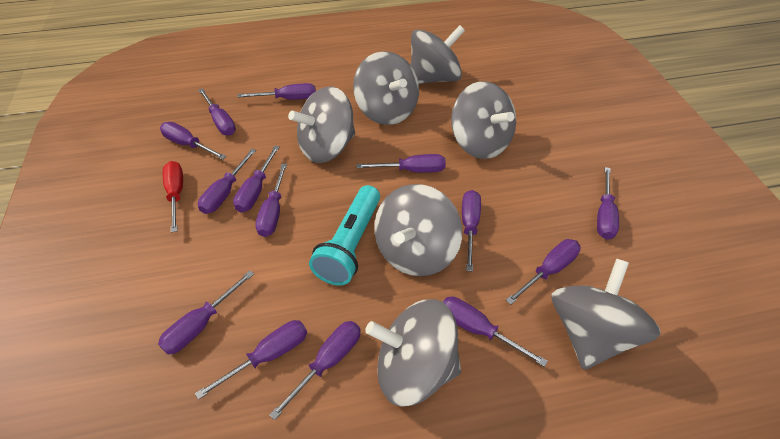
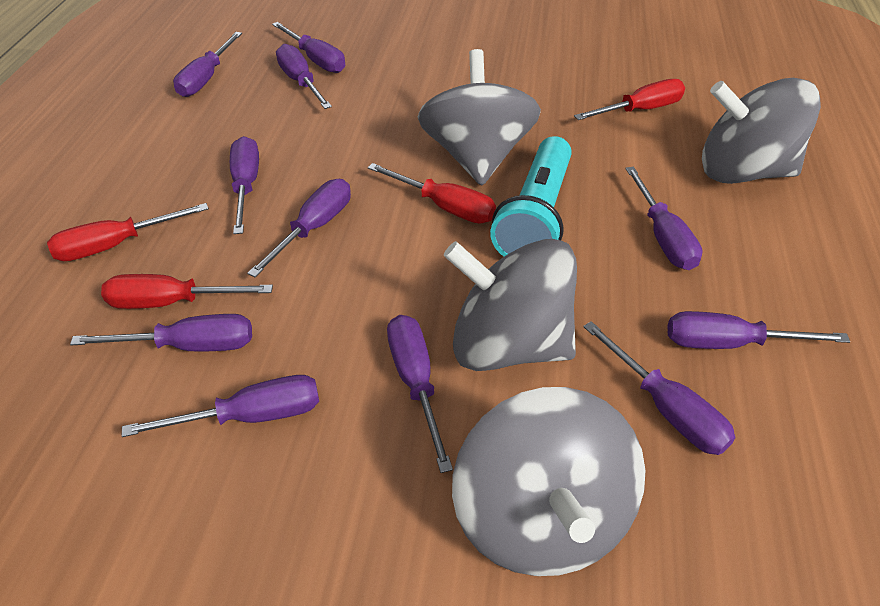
grey spinning top: [288,86,355,163] [353,51,419,125] [365,299,461,407] [374,184,462,276] [411,25,465,84] [451,81,516,159] [551,259,661,370] = 7 -> [418,49,541,186] [444,239,577,371] [452,387,646,576] [702,78,821,184] = 4
purple screwdriver: [158,270,254,354] [160,122,226,160] [195,320,307,400] [198,88,236,135] [198,149,256,214] [233,146,280,212] [237,83,316,100] [255,163,287,237] [269,321,361,420] [357,154,446,173] [443,297,548,367] [462,190,481,272] [506,239,581,305] [597,167,619,240] = 14 -> [70,314,252,352] [122,375,319,437] [173,32,242,97] [230,136,259,234] [247,179,351,277] [272,22,345,73] [276,44,332,109] [387,315,453,473] [583,321,736,455] [625,167,703,270] [668,311,850,349] = 11
red screwdriver: [163,161,183,233] = 1 -> [47,203,209,261] [101,274,273,309] [368,163,496,224] [574,79,685,120] = 4

